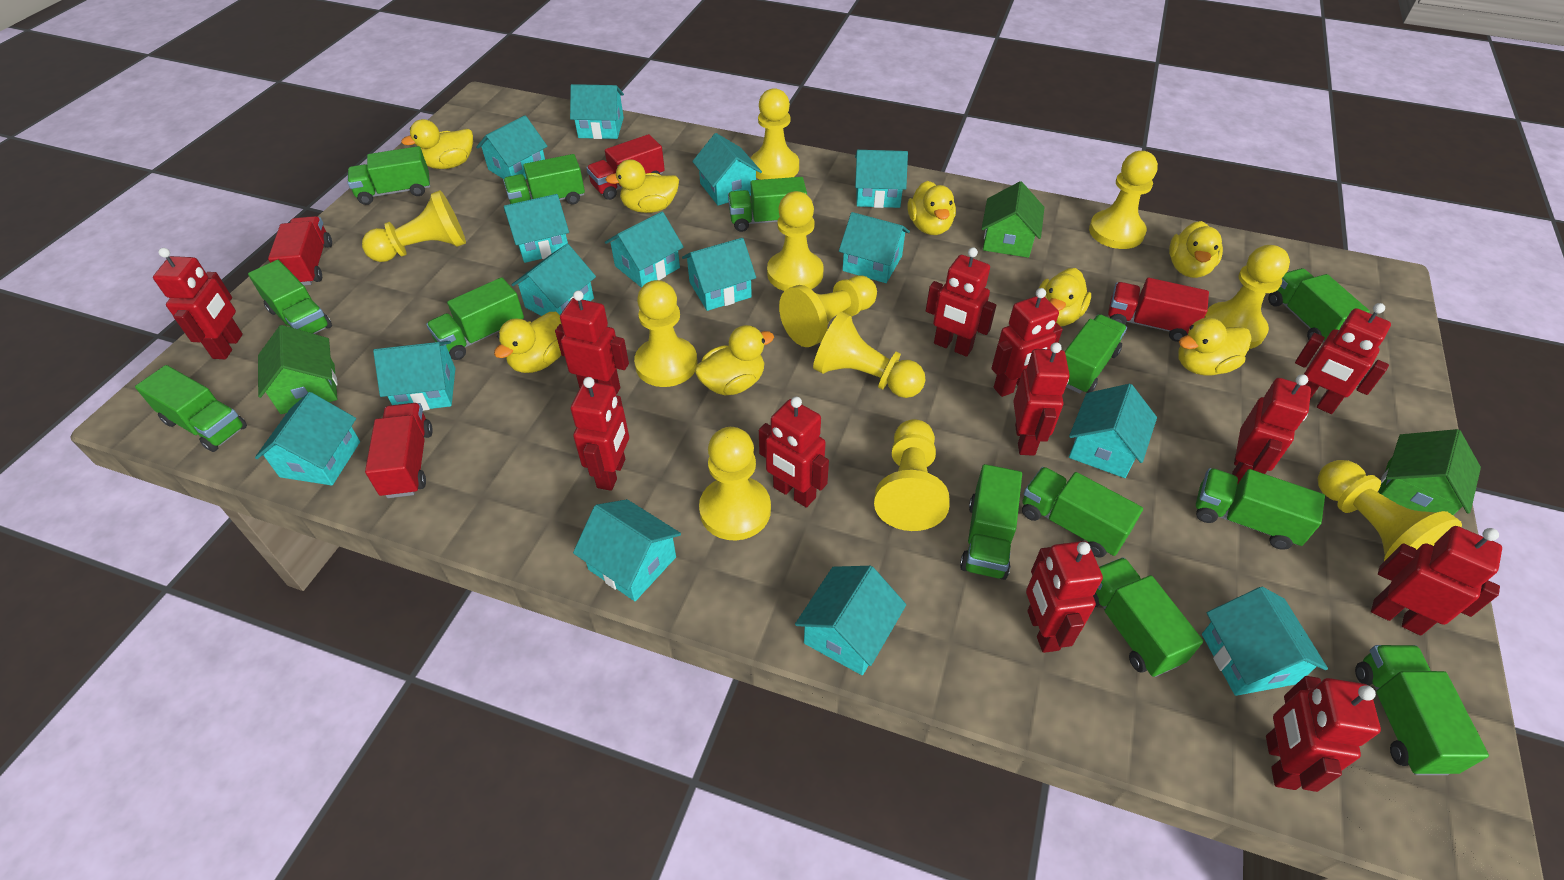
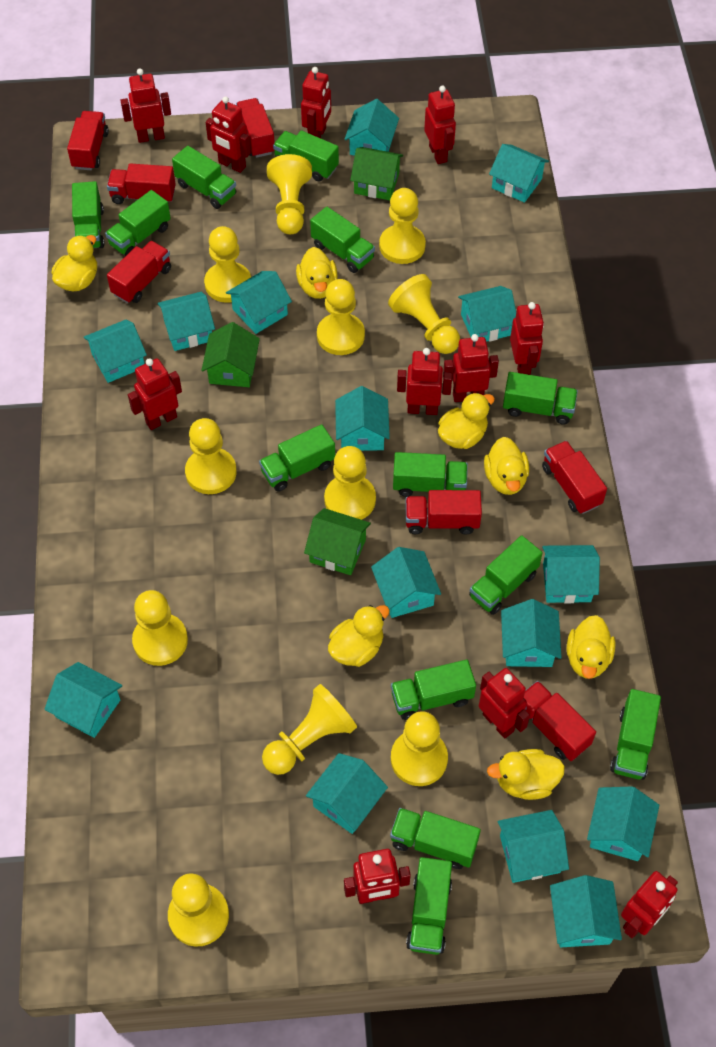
red robot: [153,248,243,359] [555,291,629,395] [571,377,629,491] [759,397,829,508] [926,247,996,357] [991,288,1063,397] [1013,342,1070,456] [1026,541,1103,653] [1232,374,1311,485] [1266,676,1381,792] [1295,303,1391,414] [1371,526,1502,636] = 12 -> [120,68,171,143] [128,358,182,430] [206,96,251,173] [301,67,331,138] [344,849,411,904] [397,348,452,415] [424,86,456,164] [443,334,499,402] [479,668,530,739] [510,302,544,375] [621,871,678,938] = 11
red truck: [268,216,332,286] [365,403,433,498] [586,134,665,200] [1108,278,1209,342] = 4 -> [67,111,109,170] [107,163,176,204] [107,241,171,303] [236,98,275,158] [405,490,482,534] [524,681,596,761] [542,441,607,514] = 7
yellow duck: [401,119,473,169] [494,312,561,373] [605,159,679,213] [694,325,774,395] [907,181,956,235] [1039,268,1091,327] [1169,221,1223,278] [1178,318,1251,375] = 8 -> [52,235,97,291] [296,247,338,299] [328,605,390,667] [438,393,495,449] [484,437,529,495] [487,749,565,800] [567,615,615,679] = 7

